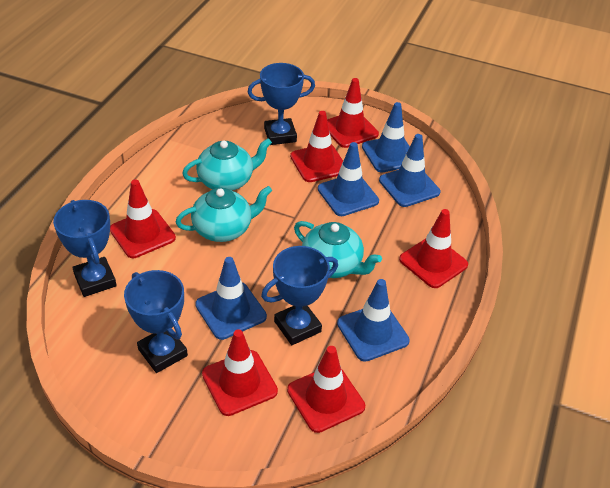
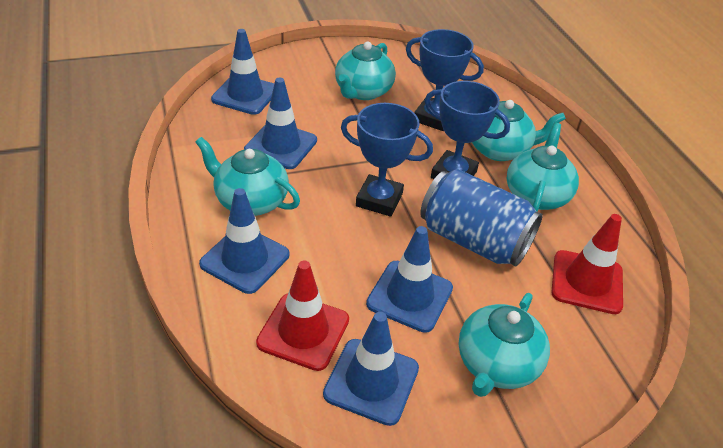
blue can: none = 0 -> [420,169,543,267] = 1
blue trophy: [53,200,117,297] [124,270,188,373] [248,63,315,145] [261,246,338,345] = 4 -> [341,103,433,217] [406,29,484,131] [425,81,510,179] = 3
red traffic cone: [110,179,176,258] [202,329,278,416] [287,346,365,433] [290,111,343,182] [327,78,379,148] [399,209,468,288] = 6 -> [256,261,349,371] [551,214,623,314] = 2
turquoise teapot: [176,186,272,242] [182,138,272,191] [294,221,382,278] = 3 -> [196,137,300,216] [335,42,396,100] [459,293,550,397] [472,100,566,161] [507,123,579,212] = 5

